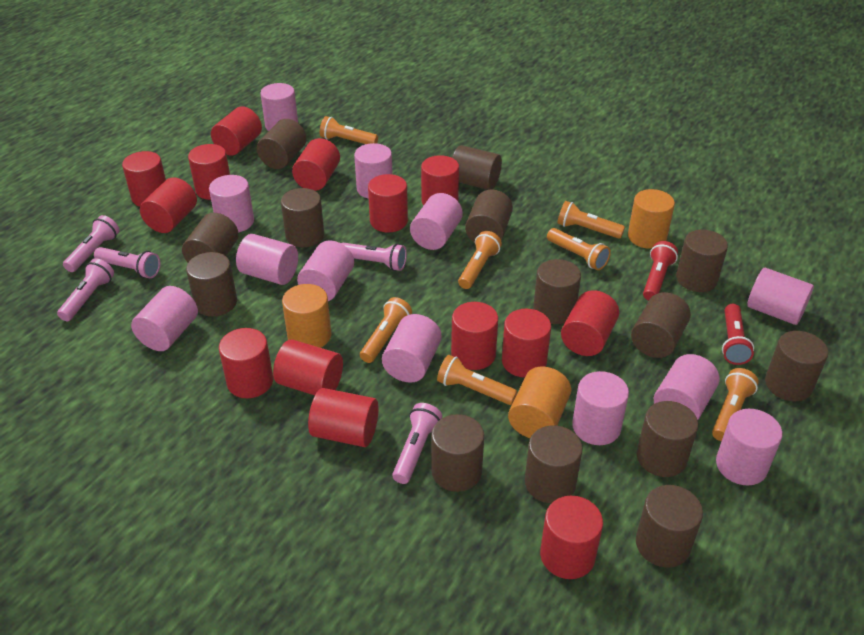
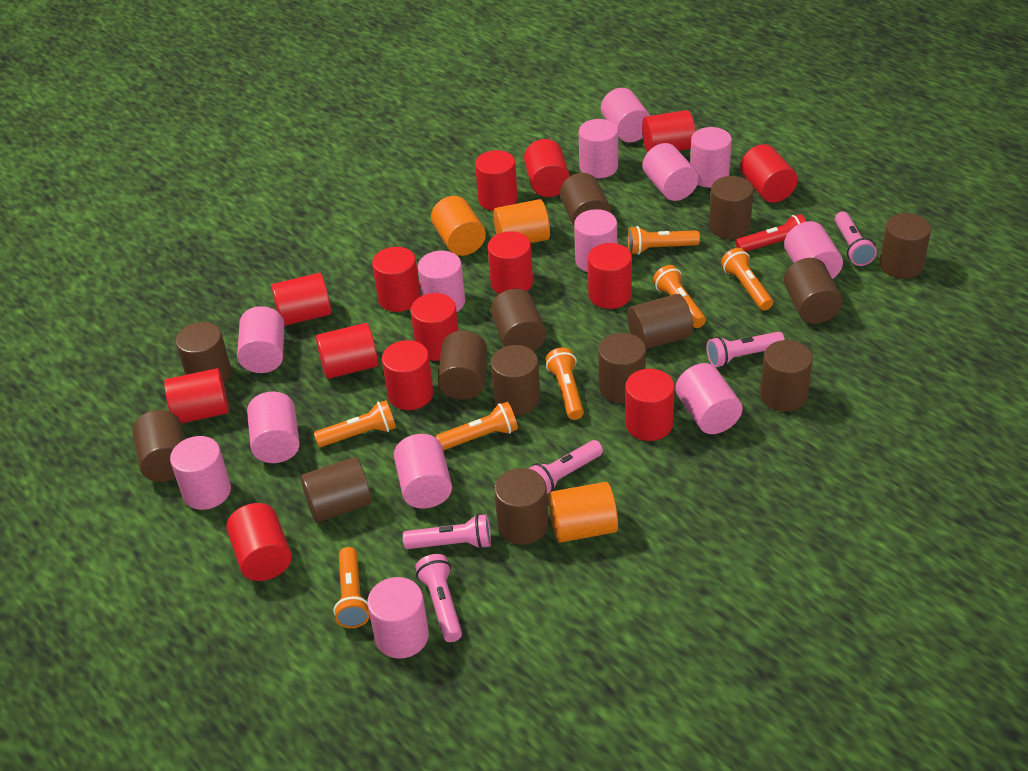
pink cylinder: [131,286,198,351] [209,175,254,232] [236,234,298,285] [260,83,298,131] [297,240,354,301] [354,143,393,199] [382,314,442,383] [410,193,463,250] [572,371,629,445] [654,354,720,420] [716,409,782,486] [747,268,814,325] = 12 -> [170,436,231,510] [237,306,285,373] [247,392,300,463] [367,577,429,659] [394,434,452,509] [418,251,465,312] [574,209,617,272] [579,119,618,178] [601,88,650,142] [643,143,699,201] [675,363,743,434] [690,127,732,188] [784,221,843,279] = 13
red flashlight: [643,241,678,301] [722,304,754,365] = 2 -> [736,214,806,252] = 1

